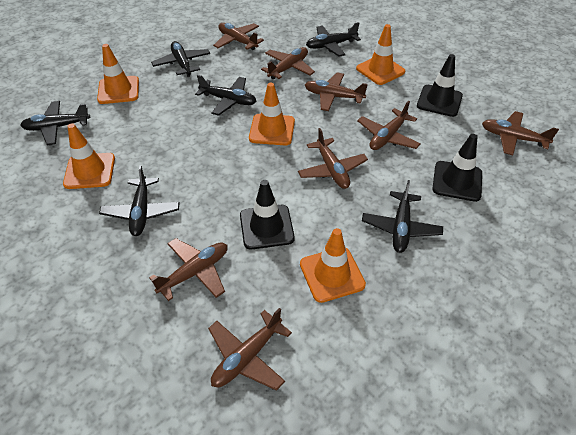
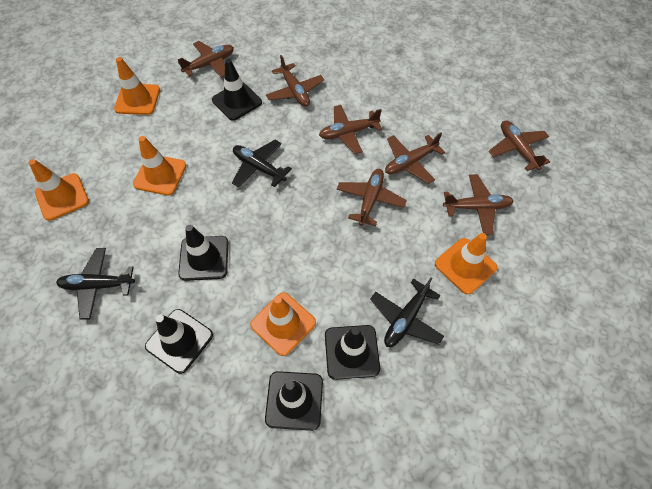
black plane: [20,101,90,145] [99,165,179,236] [151,41,210,77] [195,75,256,116] [306,22,361,57] [362,180,443,253] = 6 -> [56,248,135,320] [232,140,292,188] [370,278,444,347] = 3
black traffic cone: [240,180,295,249] [417,54,463,117] [432,134,482,202] = 3 -> [145,309,213,374] [178,225,228,281] [212,59,262,121] [265,371,323,431] [325,325,380,380] = 5
brown plane: [149,238,228,301] [208,308,292,391] [213,23,264,50] [261,47,315,79] [298,128,368,189] [305,72,368,111] [357,101,421,150] [482,111,559,155] = 8 -> [177,41,234,78] [266,55,324,107] [319,105,382,154] [337,169,407,226] [385,133,445,184] [443,174,513,235] [489,121,550,171] = 7

